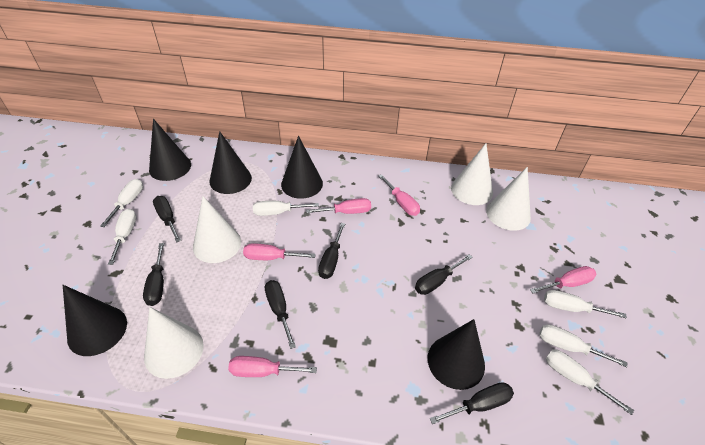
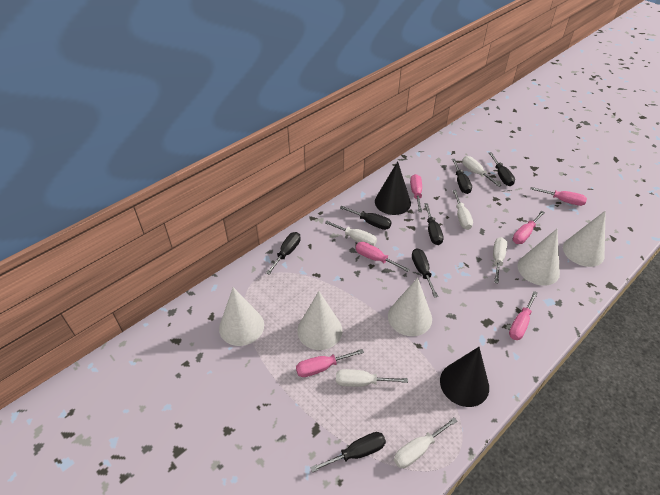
black cone: [63,285,127,356] [149,119,191,181] [210,131,252,194] [281,136,323,199] [428,319,485,390] = 5 -> [375,161,411,215] [440,347,489,407] = 2
black screwdriver: [143,243,164,306] [153,196,181,243] [265,280,296,349] [318,223,345,279] [415,254,473,295] [430,382,514,424] = 6 -> [266,232,301,275] [310,432,386,473] [340,206,392,230] [412,248,438,297] [424,203,444,245] [452,159,472,194] [489,152,515,186] = 7
pink screwdriver: [228,356,317,377] [243,243,316,260] [306,198,371,214] [379,175,420,216] [530,266,596,294] = 5 -> [296,349,364,377] [356,242,410,272] [410,174,422,212] [509,291,538,340] [513,211,545,244] [531,187,587,206] = 6
white cone: [144,307,204,379] [193,196,241,263] [451,143,493,205] [486,167,531,231] = 4 -> [219,287,264,346] [297,291,342,350] [388,278,432,336] [517,229,560,286] [563,211,606,267] = 5

